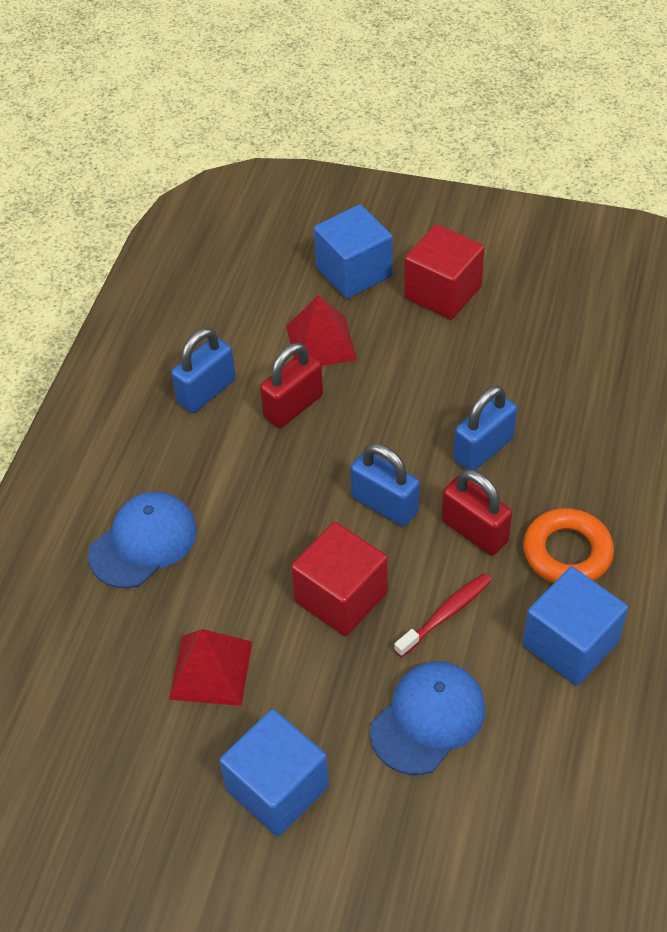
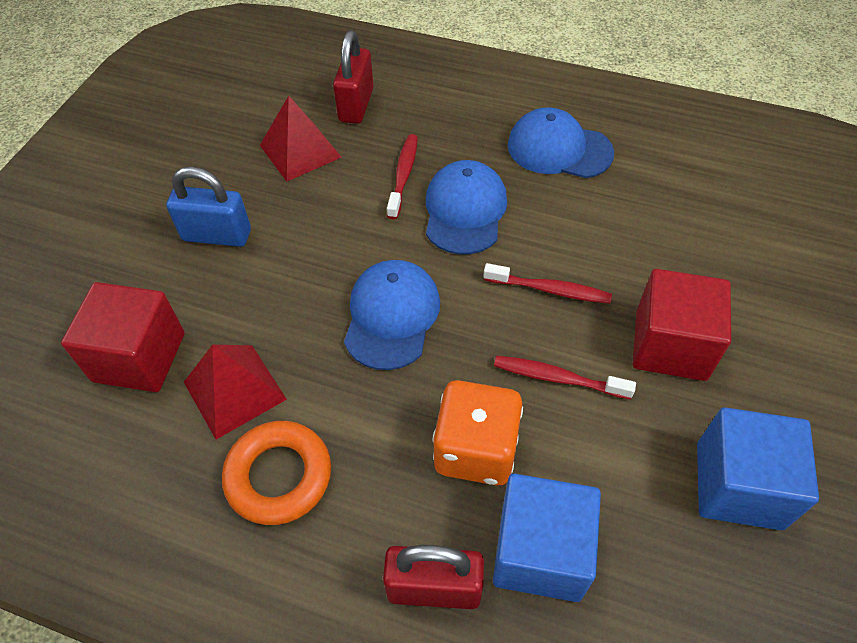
blue cap: [88,492,197,588] [370,661,485,775] = 2 -> [344,260,440,370] [426,160,507,255] [508,107,614,178] = 3
blue cube: [220,709,329,836] [314,205,393,299] [523,567,628,685] = 3 -> [493,474,601,602] [697,407,819,530] = 2
blue padlock: [171,328,236,413] [350,443,420,526] [454,386,517,470] = 3 -> [166,167,251,247] = 1
orange dice: none = 0 -> [432,380,523,486] = 1
red toothbrush: [394,573,492,657] = 1 -> [387,134,418,219] [483,263,612,304] [494,356,636,399] = 3

